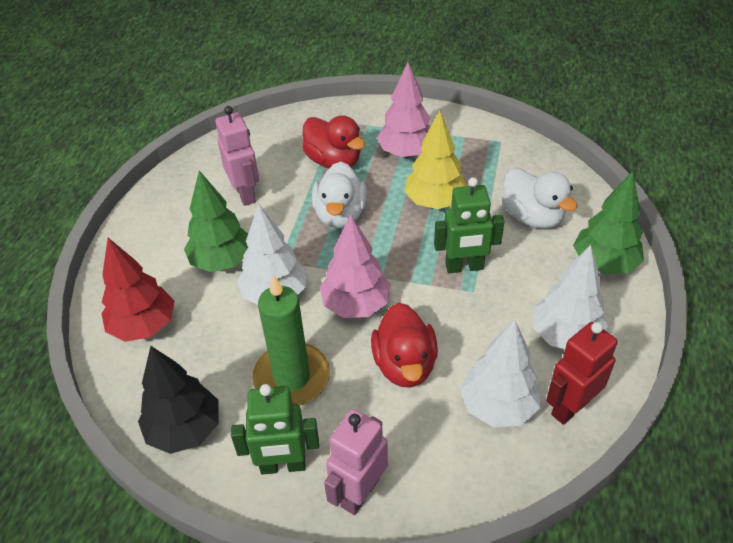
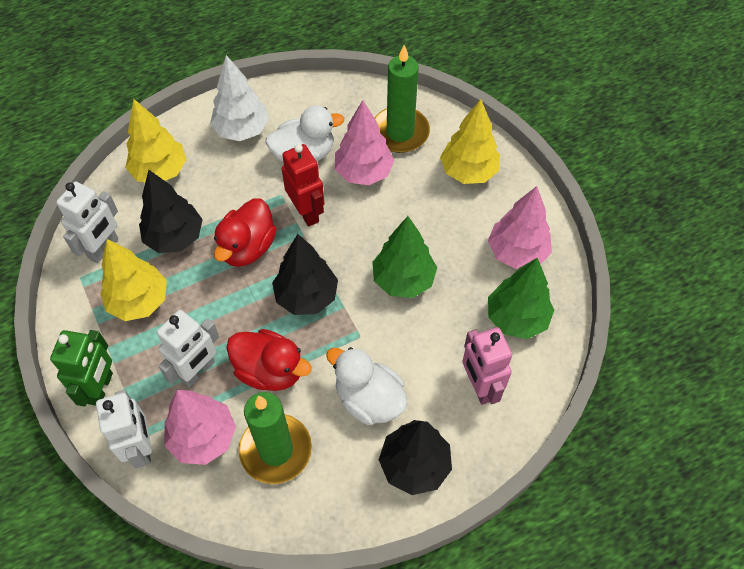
black tree: [138,346,219,454] = 1 -> [139,170,203,253] [272,234,338,315] [379,420,452,495] = 3
green candle: [253,275,330,405] = 1 -> [239,392,312,484] [375,45,430,153] = 2
green robot: [231,384,319,475] [434,177,504,273] = 2 -> [50,330,113,407] = 1
pink robot: [215,106,259,206] [324,409,388,515] = 2 -> [462,327,512,405] = 1
pink tree: [320,215,391,318] [377,62,430,158] = 2 -> [164,390,236,465] [335,100,395,185] [488,186,552,269] = 3
red tree: [101,238,174,342] = 1 -> none = 0
white robot: none = 0 -> [56,182,118,263] [96,390,152,469] [157,310,219,388] = 3
white tree: [237,204,307,305] [460,320,540,427] [533,245,608,349] = 3 -> [210,55,269,141] = 1
yellow tree: [404,111,467,209] = 1 -> [100,239,167,321] [126,98,186,182] [440,99,500,184] = 3

